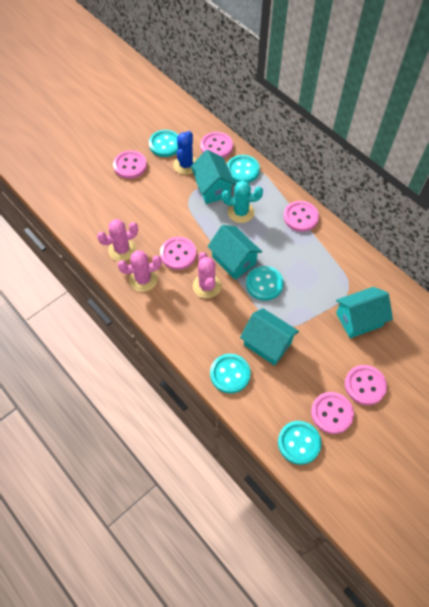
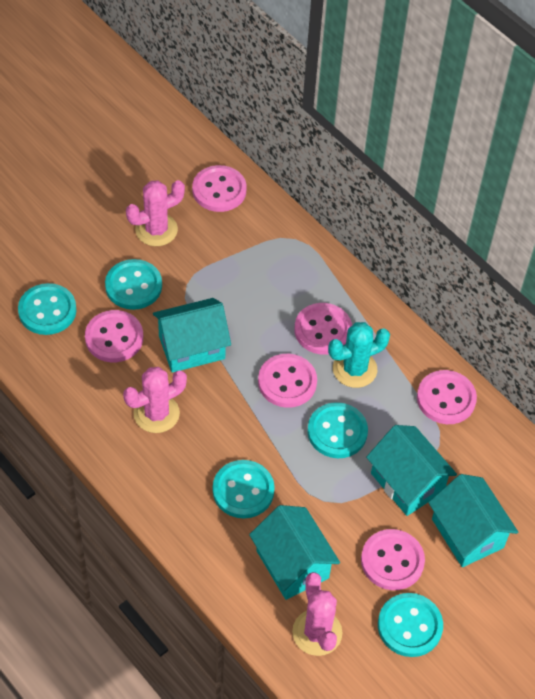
blue cactus: [173,131,197,175] = 1 -> none = 0

